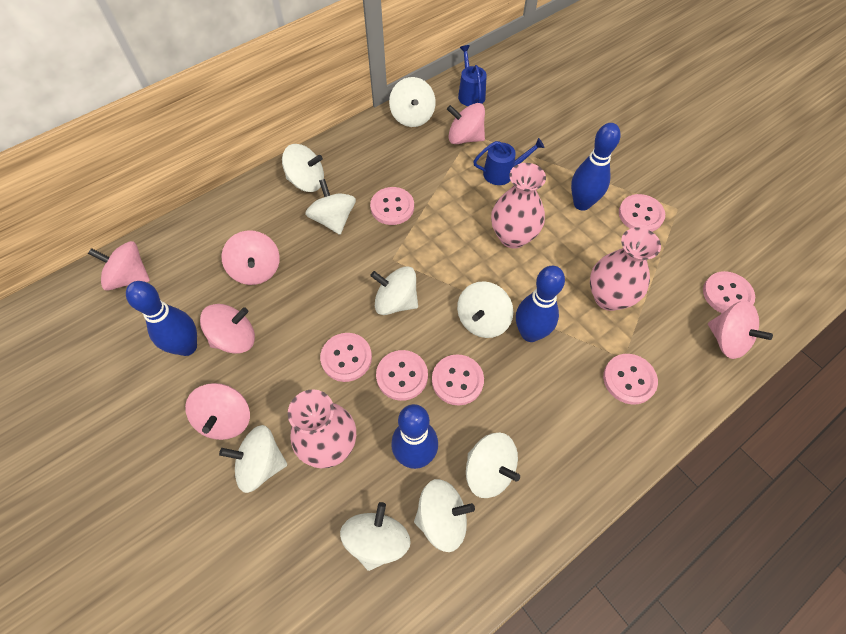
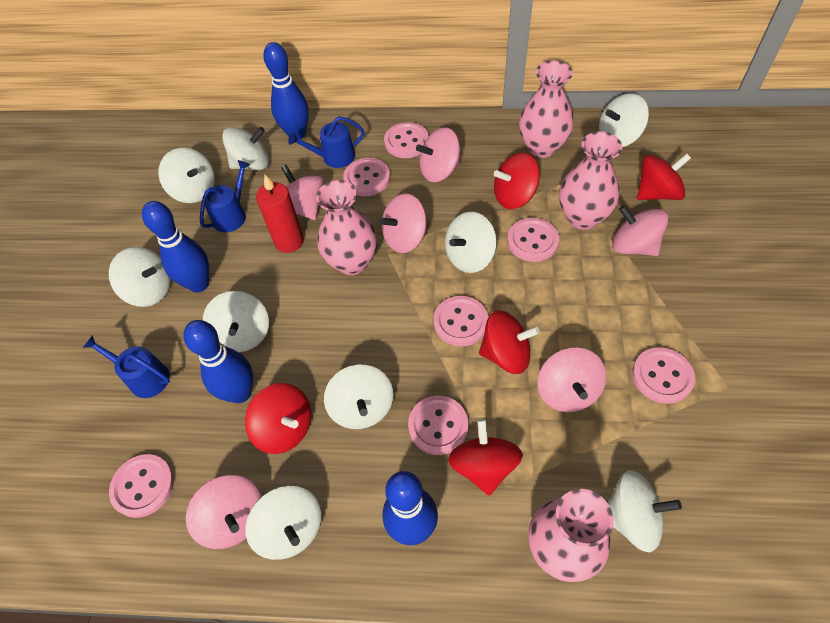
blue watering can: [458,45,487,106] [473,138,544,185] = 2 -> [83,335,170,398] [200,160,250,232] [288,116,365,168] = 3
pink vase: [288,389,356,468] [491,163,546,248] [590,228,661,311] = 3 -> [316,180,377,275] [519,61,574,158] [528,489,614,582] [559,131,622,230] = 4
red candle: none = 0 -> [256,175,304,253] = 1
red spinning top: none = 0 -> [245,383,311,454] [448,419,523,495] [479,310,540,374] [494,153,540,209] [637,153,691,200] = 5

